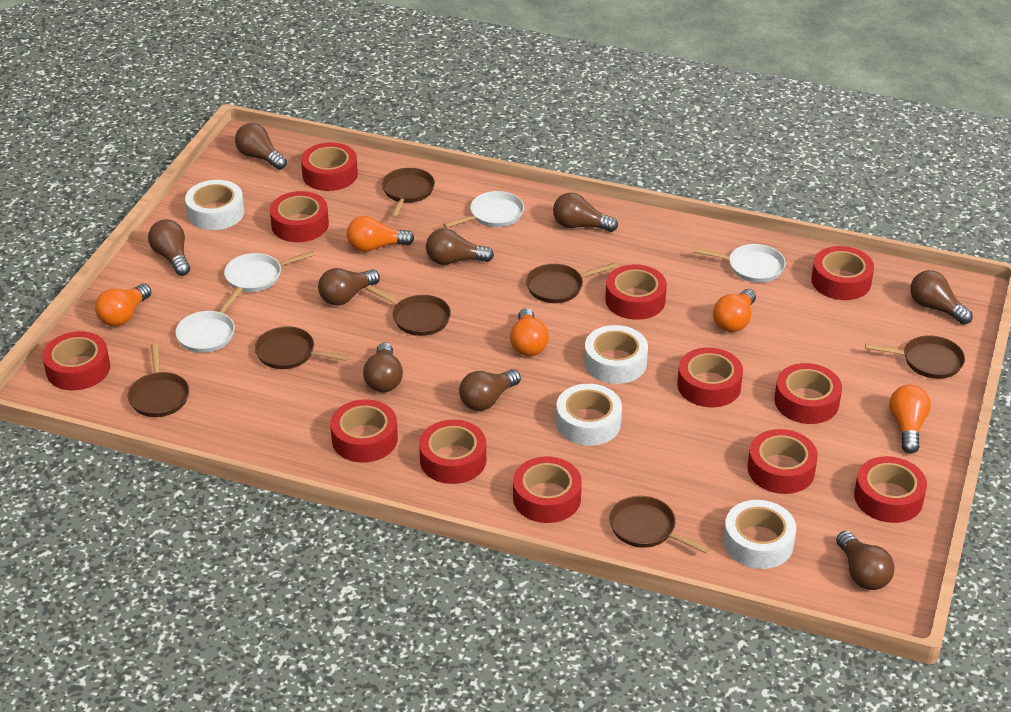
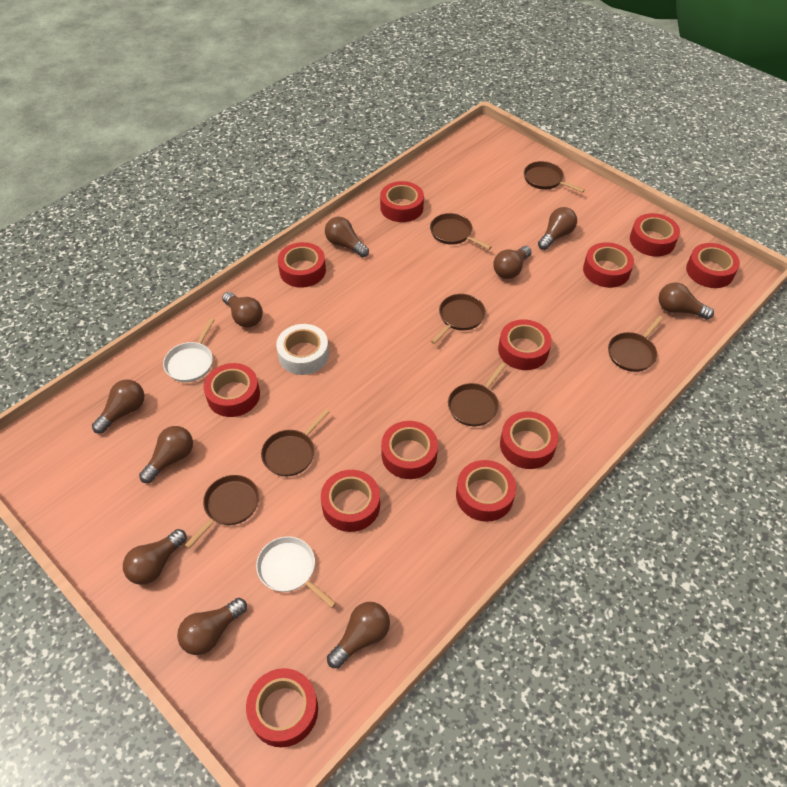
brown light bulb: [148,219,190,276] [235,123,287,170] [318,268,380,306] [363,342,403,392] [426,228,494,265] [459,369,521,411] [553,193,618,232] [836,531,895,590] [910,270,973,325] = 9 -> [92,380,145,434] [123,529,187,585] [139,426,193,483] [177,598,247,655] [222,292,263,328] [325,217,369,258] [327,602,390,668] [493,246,532,279] [538,207,577,250] [659,282,714,320] = 10
orange light bulb: [95,284,151,327] [347,216,414,252] [510,308,549,356] [713,289,756,332] [889,384,931,454] = 5 -> none = 0
white pan: [175,287,243,353] [224,251,316,292] [443,191,524,228] [693,244,786,283] = 4 -> [163,318,215,382] [256,536,336,608] = 2
white tape: [185,180,244,230] [556,384,622,446] [584,325,648,384] [723,500,796,569] = 4 -> [276,324,329,375] = 1

